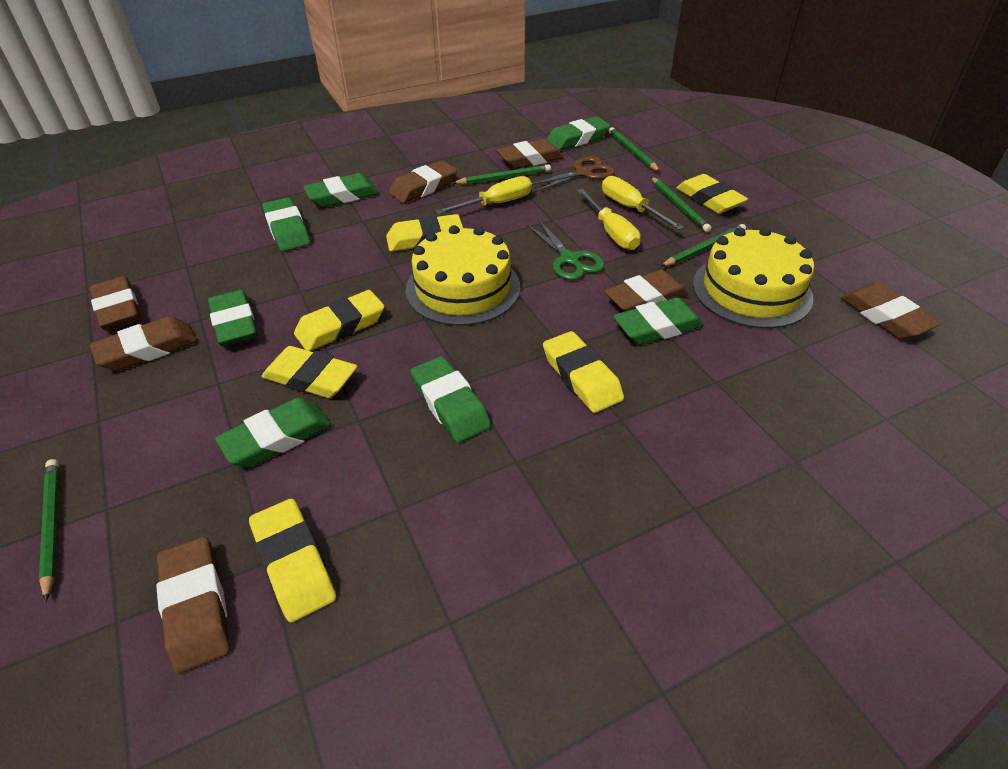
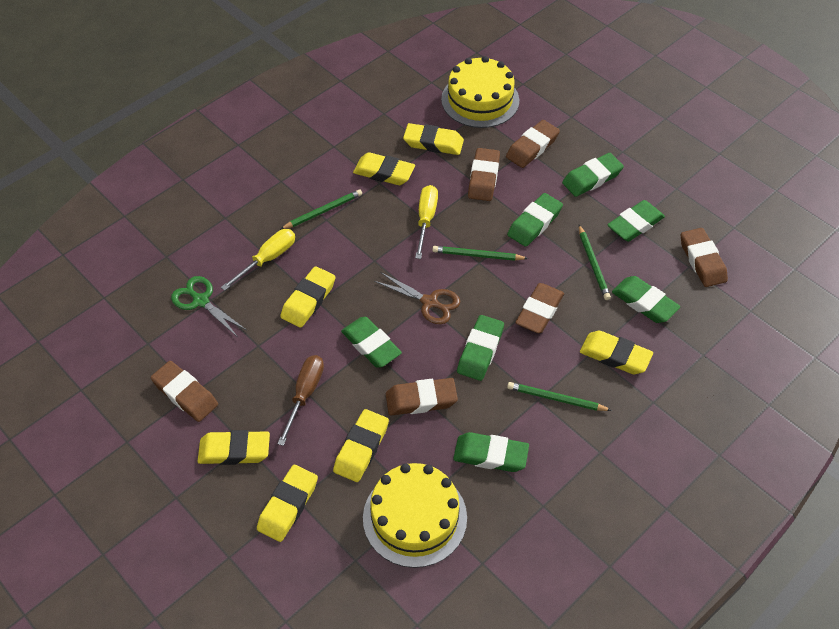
brown eraser: [90,276,141,330] [90,316,197,371] [156,537,230,674] [389,161,457,203] [496,139,564,169] [604,270,689,312] [841,283,941,339] = 7 -> [151,361,218,422] [386,378,458,416] [468,148,500,201] [506,120,560,168] [515,283,564,333] [681,228,728,287] = 6
brown screwdriver: none = 0 -> [277,355,324,446] = 1
green pencil: [39,459,59,601] [453,164,551,185] [609,127,660,172] [651,177,711,232] [660,224,746,267] = 5 -> [280,189,362,230] [432,246,528,261] [507,382,612,411] [579,225,611,300] = 4
yellow eraser: [249,499,336,622] [262,346,358,398] [294,290,385,351] [386,214,463,252] [543,331,624,413] [676,174,748,214] = 6 -> [198,430,270,465] [257,465,318,542] [280,266,335,328] [333,409,389,482] [353,152,415,185] [403,123,464,155] [580,331,653,374] = 7
yellow screwdriver: [435,176,532,215] [577,189,641,250] [602,176,684,230] = 3 -> [221,229,295,291] [415,185,438,259] = 2

